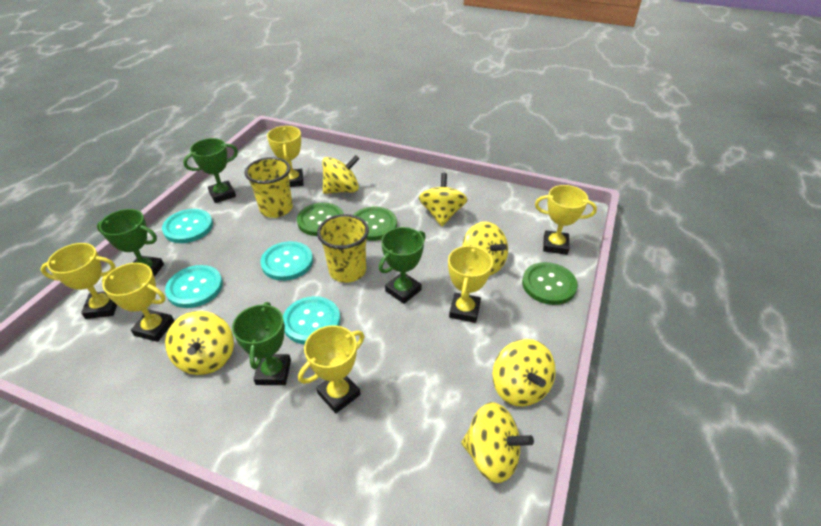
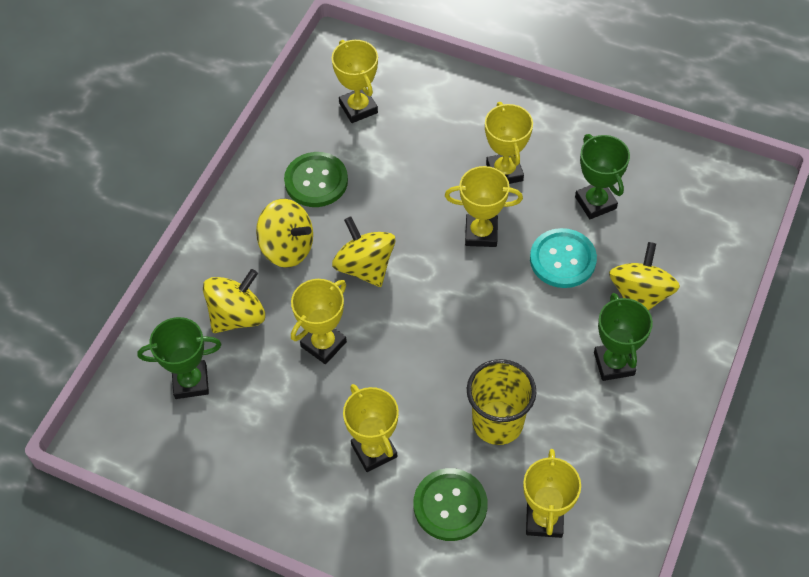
green button: [297,203,344,236] [353,207,397,241] [522,262,578,305] = 3 -> [284,152,348,207] [413,468,488,541] = 2
green trophy: [97,209,164,277] [183,138,238,203] [232,302,291,385] [379,227,426,304] = 4 -> [137,317,222,399] [575,134,630,219] [594,293,653,381] = 3
turquoise button: [162,209,213,243] [165,265,223,308] [260,241,313,281] [283,296,340,344] = 4 -> [530,228,597,288] = 1
yellow cup: [245,157,293,218] [317,214,369,283] = 2 -> [467,359,536,445] = 1
yellow spinning top: [165,311,234,375] [322,155,360,194] [419,173,468,227] [461,402,534,483] [462,221,508,275] [492,339,556,407] = 6 -> [203,269,265,333] [256,199,313,268] [332,216,396,287] [609,242,680,311] = 4

